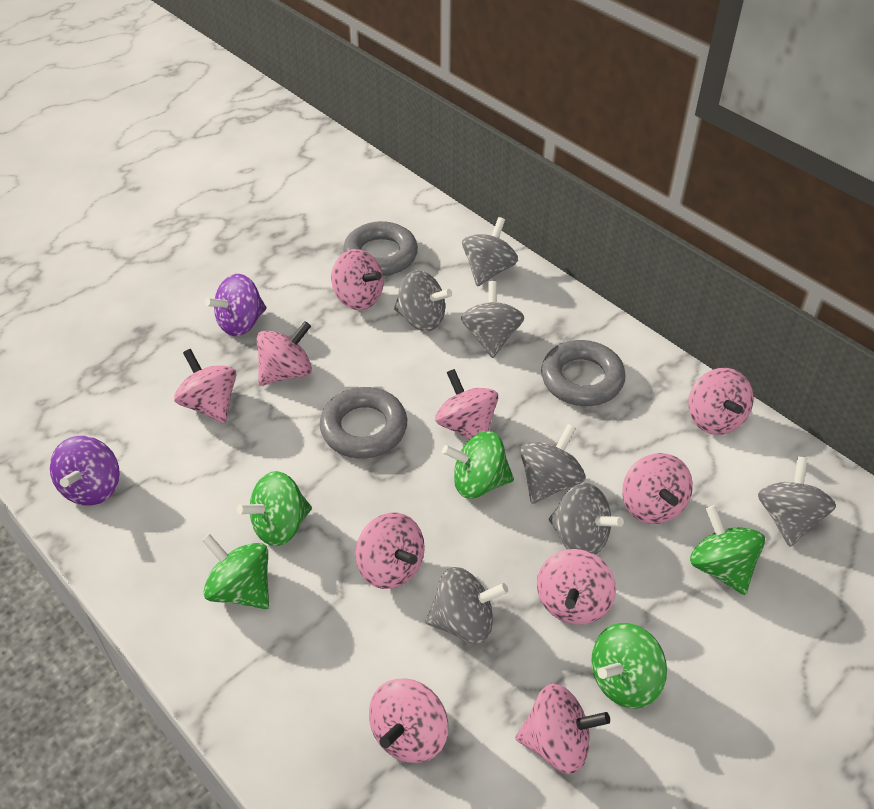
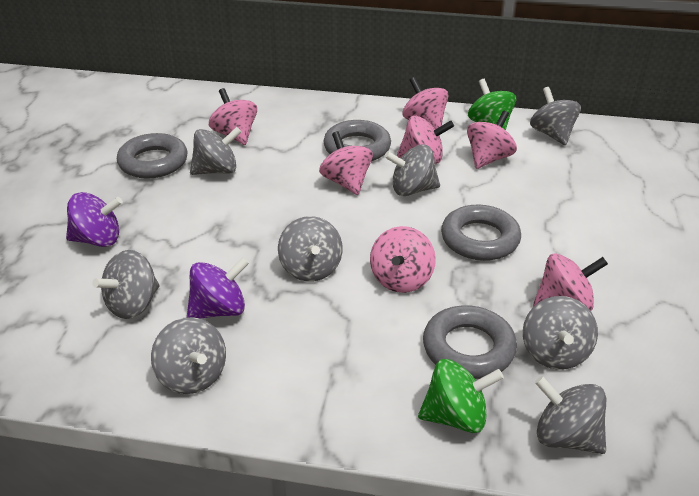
green spinning top: [202,534,269,609] [237,471,312,546] [442,431,514,498] [591,623,667,709] [690,505,765,595] = 5 -> [418,359,504,433] [468,79,516,130] = 2
grey ring: [320,387,407,458] [343,221,418,276] [541,340,626,406] = 3 -> [117,133,188,179] [324,120,391,161] [423,305,517,379] [441,205,521,261] = 4
grey spinning top: [394,270,452,331] [426,567,508,644] [461,281,524,358] [462,217,518,286] [520,424,585,504] [549,483,623,555] [758,457,836,547] = 7 -> [92,250,159,319] [151,317,226,394] [190,127,241,175] [278,216,343,282] [384,144,440,196] [523,296,598,370] [530,87,581,145] [535,376,606,454] = 8
pink spinning top: [174,349,236,423] [257,321,312,386] [331,249,384,310] [355,513,425,589] [369,678,448,763] [435,369,498,440] [515,684,610,774] [537,549,616,625] [622,453,693,524] [688,368,753,435] = 10 -> [209,88,257,145] [319,131,373,195] [370,226,436,293] [397,116,454,164] [403,77,448,129] [467,111,517,169] [533,253,608,311] = 7

